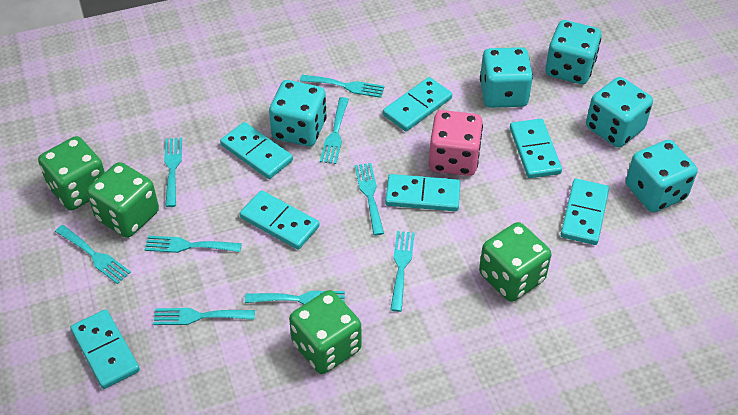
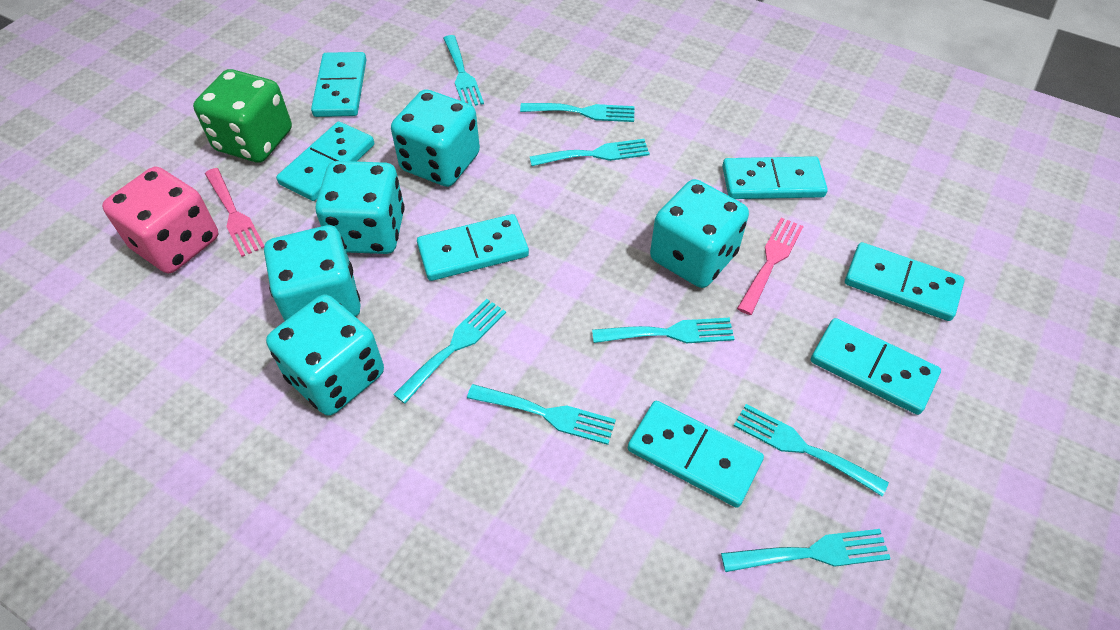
green dice: [38,136,105,210] [87,162,159,238] [289,290,362,374] [479,222,552,302] = 4 -> [193,69,292,163] = 1
pink fork: none = 0 -> [205,168,264,257] [737,218,804,315] = 2
turquoise fork: [55,225,131,284] [145,236,242,253] [153,308,255,325] [164,138,182,207] [245,291,345,304] [300,75,385,98] [320,97,349,164] [355,163,384,235] [390,231,415,312] = 9 -> [393,299,506,404] [443,35,484,106] [467,384,616,445] [520,103,635,122] [529,139,650,166] [592,317,734,343] [721,529,891,572] [734,404,889,496] = 8

